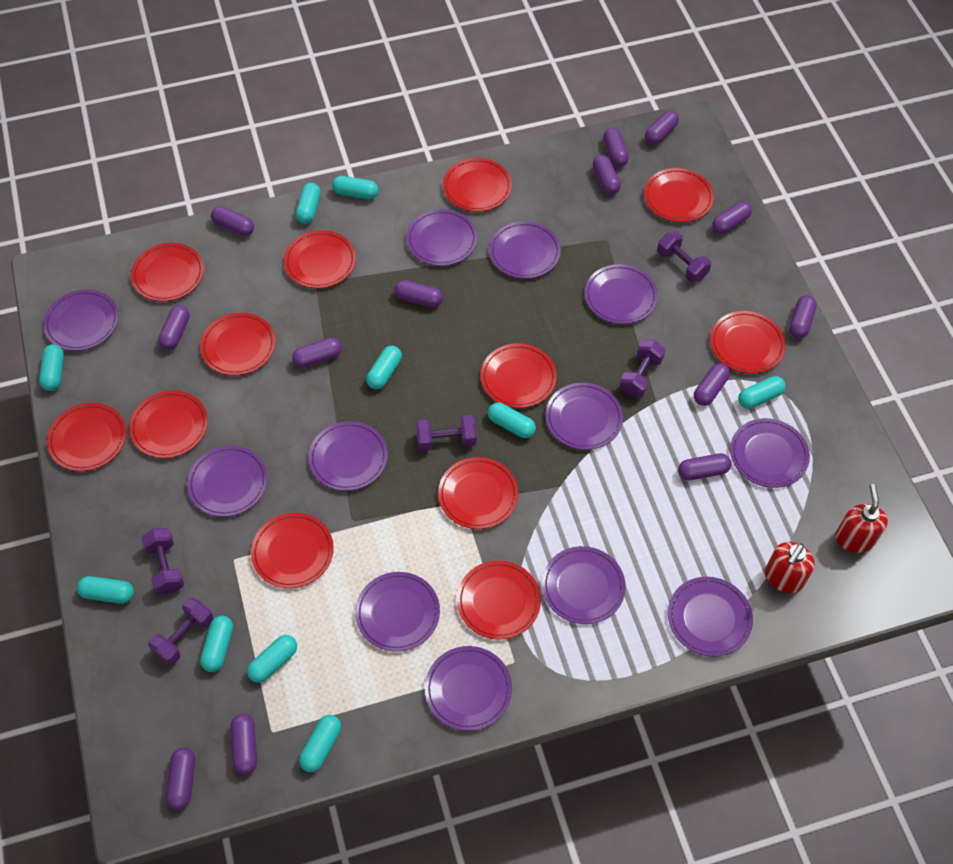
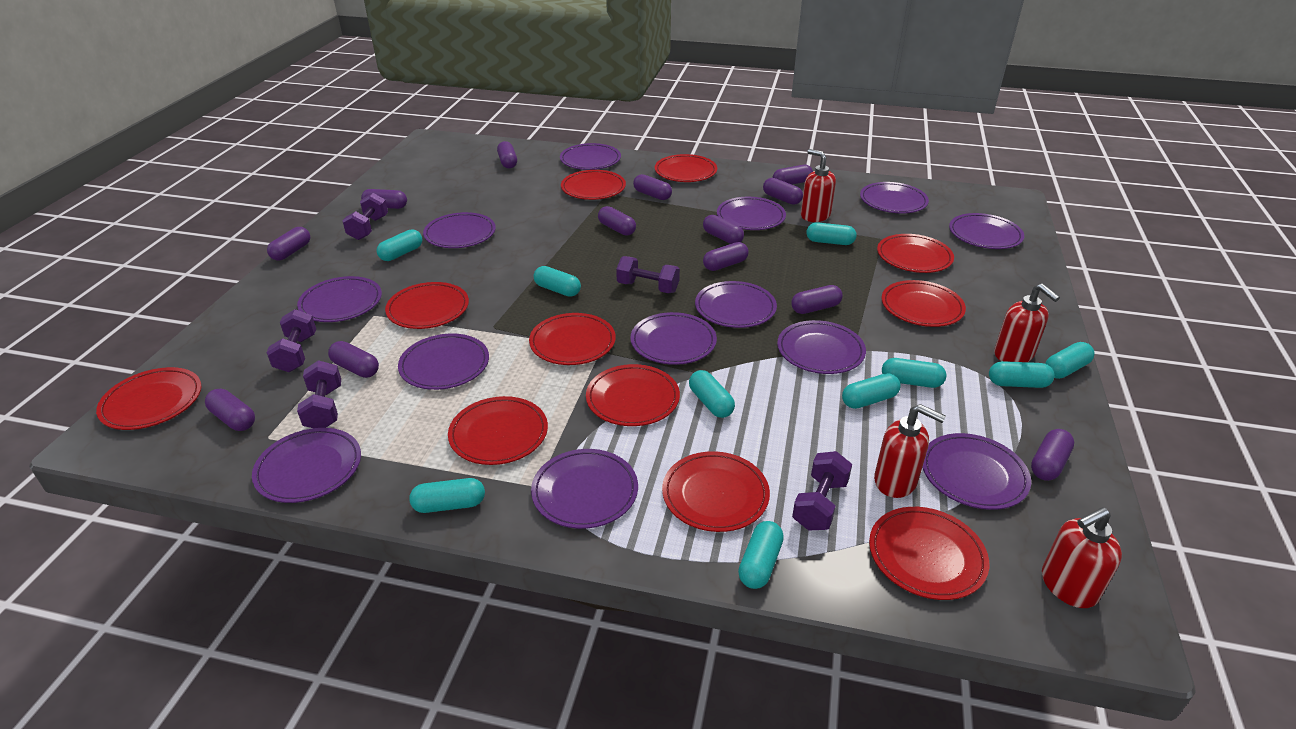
purple plate: [43,289,119,351] [187,445,267,517] [308,421,388,491] [355,572,440,652] [406,209,477,266] [425,646,512,731] [489,221,561,279] [542,546,626,624] [546,383,623,450] [585,264,658,324] [668,577,753,657] [730,418,810,488] = 12 -> [252,428,361,503] [297,276,382,322] [398,334,489,390] [423,212,496,248] [531,449,638,529] [560,143,621,170] [630,312,717,365] [695,281,777,328] [717,197,786,230] [777,320,866,374] [860,182,929,213] [922,433,1031,510] [949,213,1024,249] = 13
red plate: [47,403,126,471] [129,391,208,458] [131,243,204,301] [200,313,276,375] [251,513,334,588] [284,230,356,288] [438,457,518,529] [443,158,512,212] [457,560,541,640] [481,343,557,408] [644,168,714,222] [710,311,786,374] = 12 -> [96,367,201,430] [385,282,469,329] [448,396,548,465] [529,313,616,365] [561,170,626,200] [586,364,680,426] [655,154,717,182] [662,451,770,532] [869,507,989,600] [877,234,954,273] [881,280,966,327] = 11
red soap dispenser: [765,542,815,593] [835,484,888,553] = 2 -> [801,149,836,222] [874,404,946,498] [994,283,1060,362] [1042,507,1122,608] = 4

